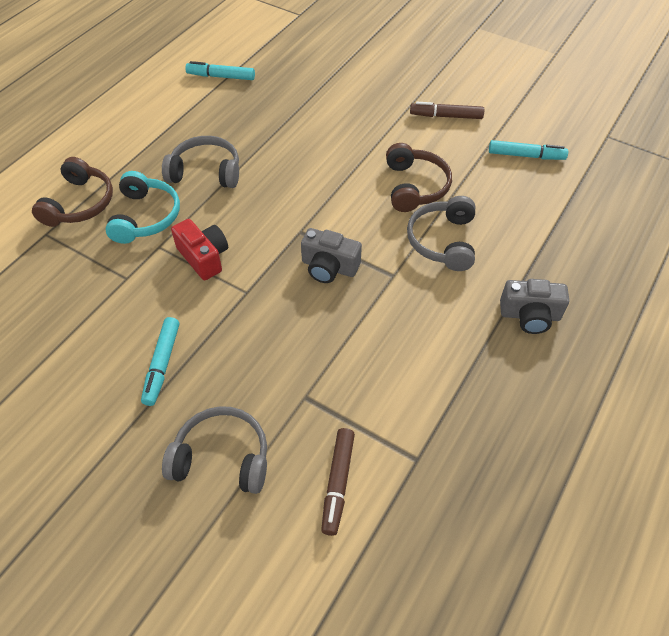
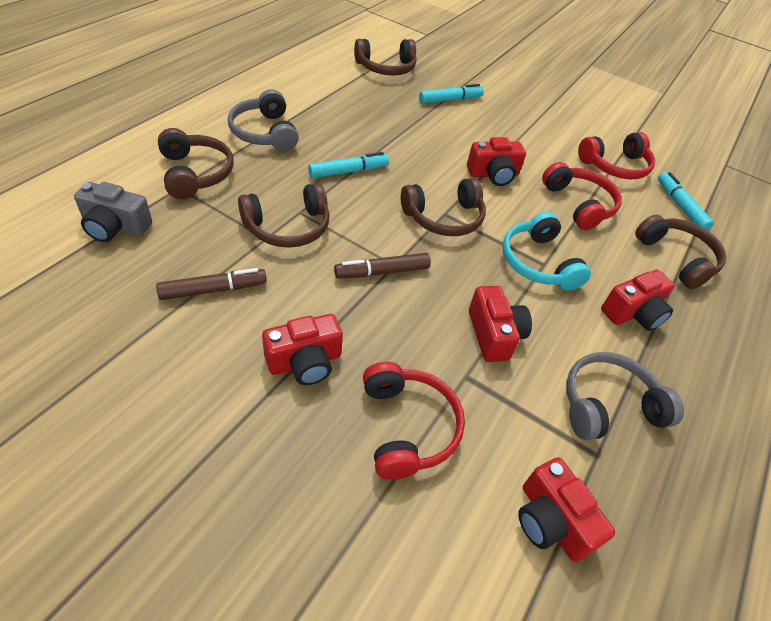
brown headphones: [32,157,113,227] [386,143,452,212] = 2 -> [158,128,234,199] [238,183,330,248] [354,39,417,76] [401,178,486,236] [635,214,726,289] = 5
grey camera: [301,228,362,283] [500,279,569,334] = 2 -> [74,182,152,242] = 1
grey headphones: [162,136,239,188] [162,406,267,494] [407,196,475,271] = 3 -> [228,89,299,151] [566,352,684,441] = 2
red camera: [171,219,228,280] = 1 -> [262,314,343,385] [467,137,526,186] [469,286,532,362] [518,457,615,562] [601,270,675,331] = 5
red headphones: none = 0 -> [363,362,465,480] [542,162,622,230] [578,132,655,179] = 3

